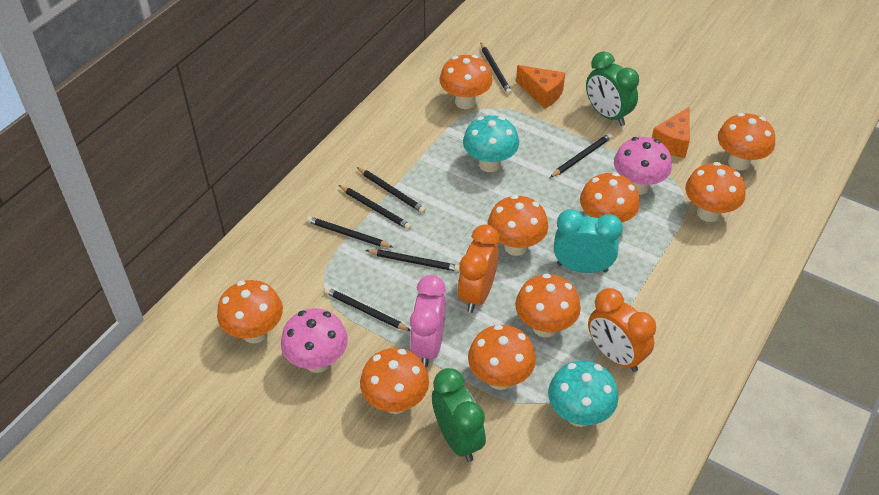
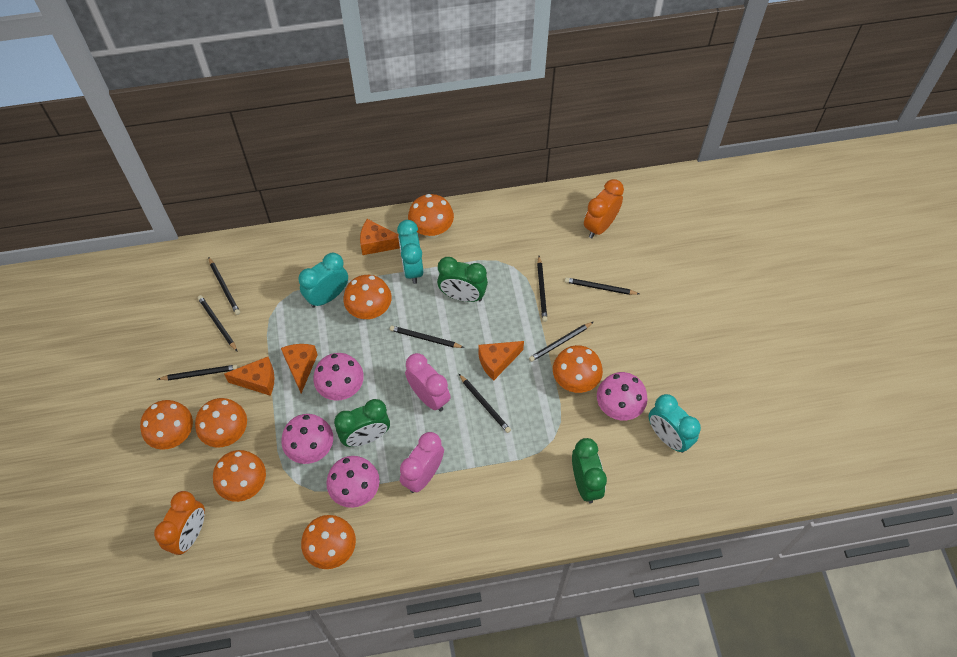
black pencil: [306,216,393,248] [324,287,410,331] [339,185,412,230] [357,167,426,213] [365,249,460,272] [481,43,512,95] [550,133,612,178] = 7 -> [158,365,238,380] [198,295,238,352] [208,257,240,315] [390,326,464,348] [459,374,511,433] [529,322,593,362] [537,256,547,322] [565,277,639,295] = 8
green clock: [432,368,486,462] [586,51,639,126] = 2 -> [334,399,390,447] [437,257,488,302] [572,438,607,503] = 3
orange cheese: [516,65,565,109] [652,107,690,158] = 2 -> [224,357,274,396] [281,344,318,393] [360,219,400,255] [478,341,524,381] = 4
orange mushroom: [217,280,283,343] [360,348,429,414] [440,55,493,109] [468,325,536,390] [488,195,548,256] [515,273,581,337] [580,172,640,223] [685,162,746,222] [718,113,775,170] = 9 -> [140,400,193,450] [195,398,247,447] [213,450,266,502] [301,515,356,569] [343,275,392,319] [408,194,454,238] [553,345,603,393] = 7
pink clock: [410,275,446,367] = 1 -> [400,432,444,493] [405,353,450,411] = 2
pink mushroom: [281,309,348,373] [614,137,672,195] = 2 -> [281,414,333,464] [313,353,364,401] [326,456,380,508] [597,372,648,420] = 4
turquoise clock: [554,209,623,273] = 1 -> [298,253,348,308] [397,220,423,284] [649,394,701,453] = 3
turquoise mushroom: [463,115,519,172] [548,360,618,427] = 2 -> none = 0

